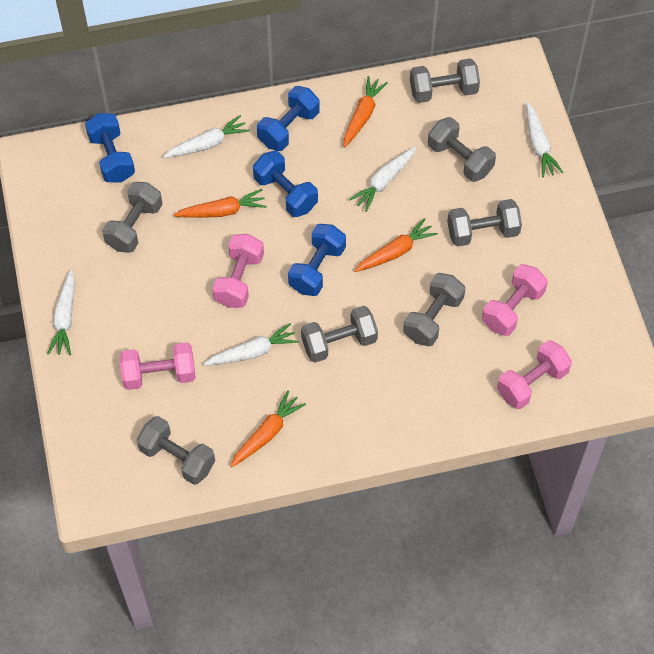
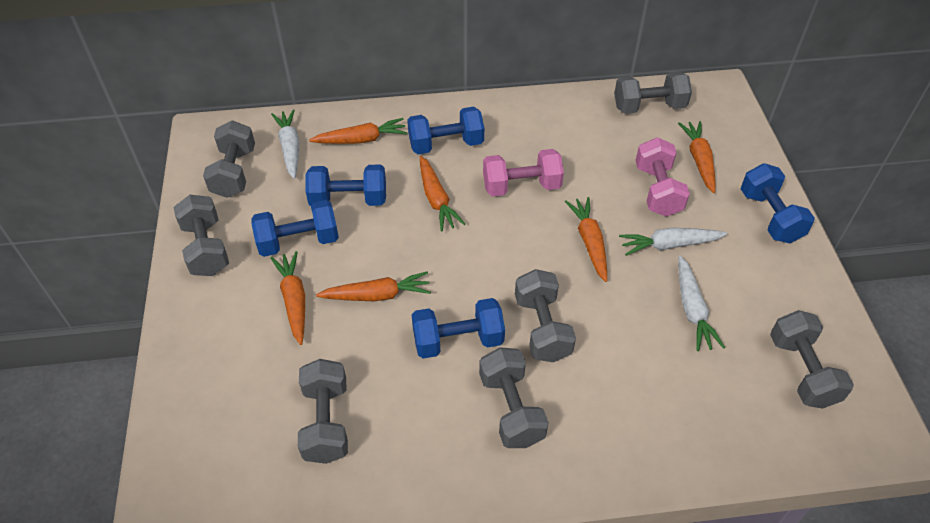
blue dumbbell: [85,113,135,183] [253,151,318,217] [257,86,320,151] [288,224,346,296] = 4 -> [251,200,339,257] [306,164,386,206] [407,107,484,154] [412,298,505,359] [741,163,815,243] = 5
orange carrot: [174,189,267,218] [230,391,306,467] [343,76,388,148] [354,218,438,272] = 4 -> [271,251,305,345] [309,118,407,144] [316,272,431,301] [420,156,465,231] [565,197,607,282] [678,121,715,193] = 6
pink dumbbell: [120,342,196,390] [212,234,264,308] [482,264,548,336] [497,340,572,409] = 4 -> [483,149,564,197] [635,138,690,217] = 2
white carrot: [47,270,75,355] [163,115,250,158] [204,323,299,365] [349,147,416,212] [526,102,564,178] = 5 -> [271,109,300,179] [619,228,727,256] [678,256,725,351] = 3

